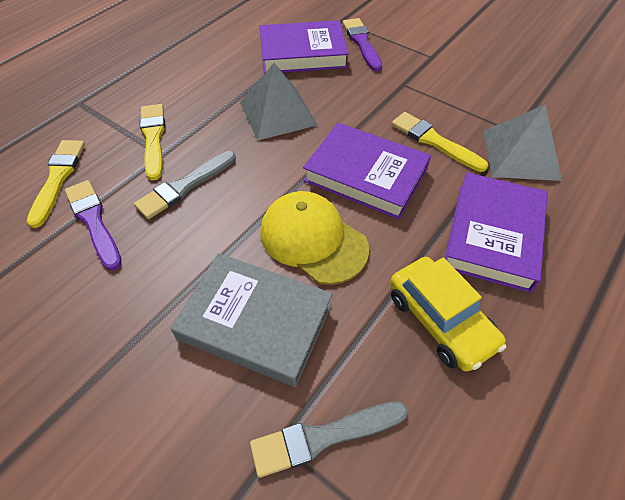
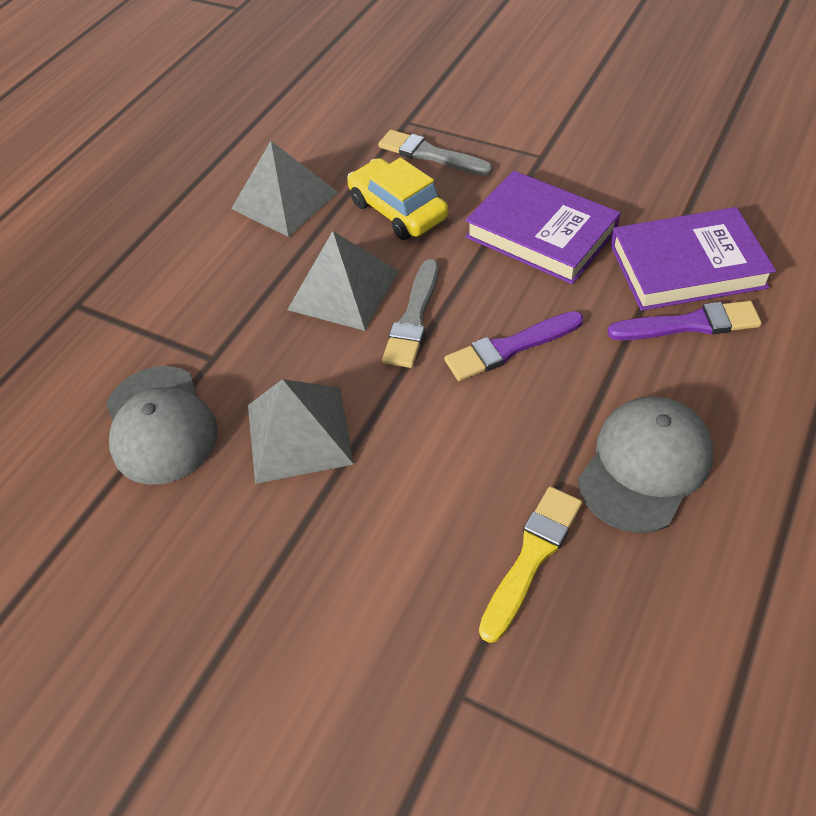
grey book: [171,253,332,387] = 1 -> none = 0
grey cap: none = 0 -> [106,366,218,485] [578,396,713,533] = 2
grey pyramid: [240,63,317,140] [483,105,562,181] = 2 -> [231,141,339,237] [248,379,354,484] [287,231,399,331] = 3
purple book: [260,20,349,74] [303,122,431,219] [445,172,548,293] = 3 -> [465,171,620,284] [611,207,776,311] = 2
yellow brush: [27,140,85,228] [140,104,165,181] [392,112,488,172] = 3 -> [479,486,582,643] = 1
yellow cap: [260,191,369,285] = 1 -> none = 0

